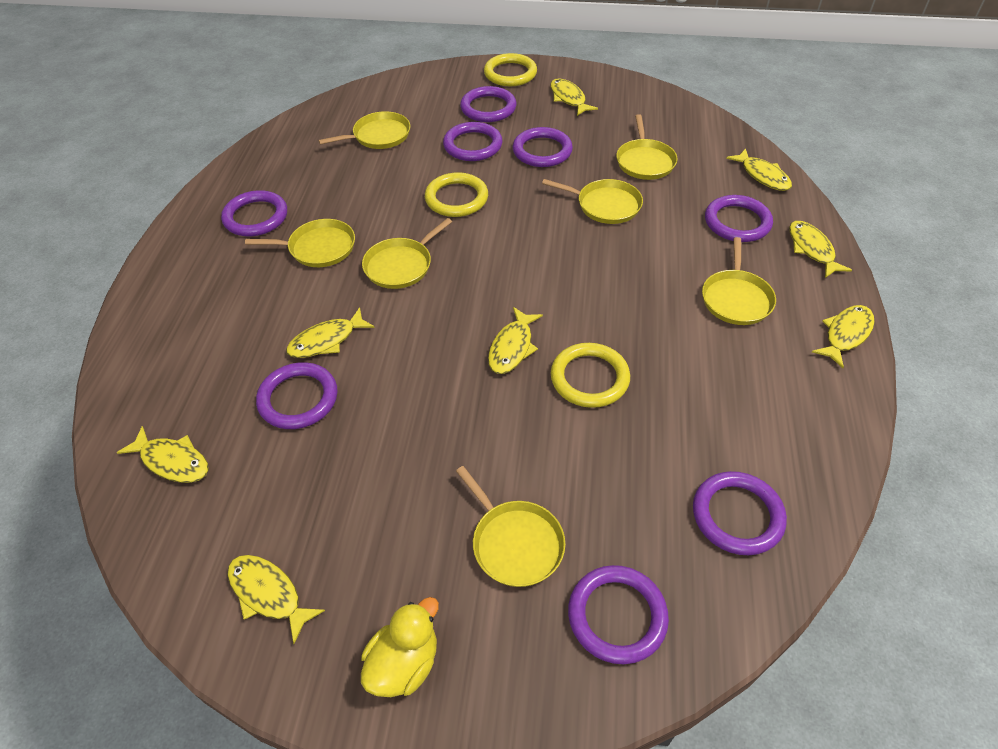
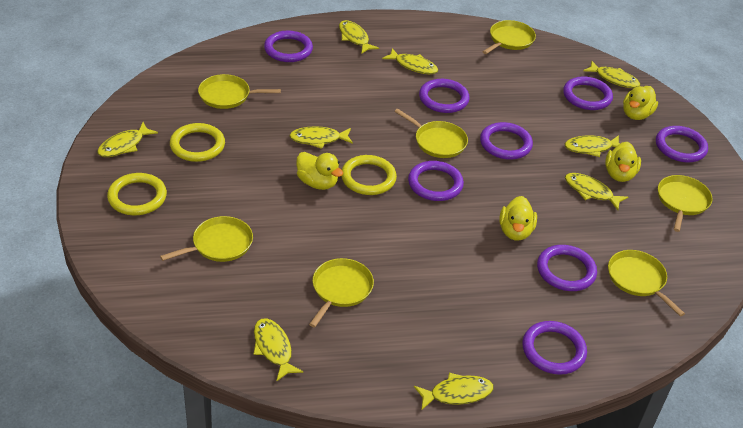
yellow duck: [361,597,439,697] = 1 -> [296,152,343,190] [499,196,537,241] [605,142,641,182] [623,86,658,120] = 4
yellow fish: [117,426,209,483] [227,555,325,644] [286,307,375,358] [488,307,543,374] [550,78,598,116] [726,148,792,191] [789,221,852,278] [812,305,875,368] = 8 -> [97,122,158,157] [253,318,303,382] [289,126,353,149] [339,20,379,54] [382,48,438,74] [414,373,494,410] [565,135,620,157] [565,173,628,210] [583,61,640,88] = 9

